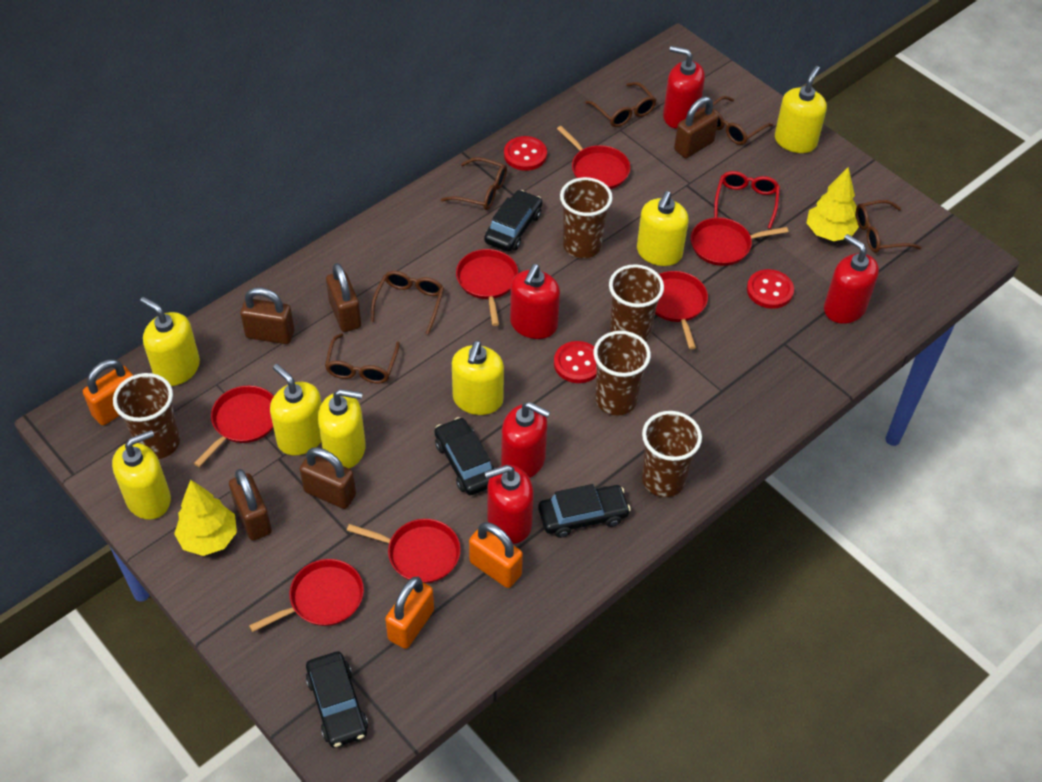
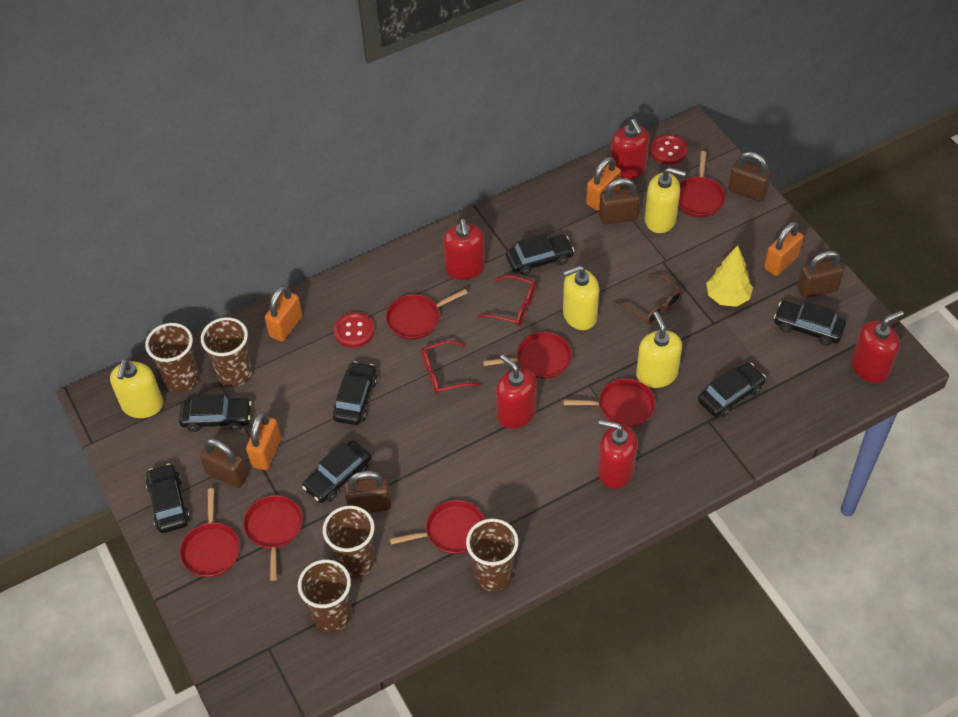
black car: [306,651,368,748] [434,417,495,495] [484,190,542,252] [538,484,631,538] = 4 -> [146,463,190,533] [179,394,252,432] [302,440,371,503] [333,361,377,425] [506,234,574,275] [698,362,766,417] [774,301,846,346] = 7
brown glasses: [325,333,400,384] [371,271,444,335] [441,157,507,210] [585,82,656,127] [712,96,773,145] [856,200,922,253] = 6 -> [615,274,683,325] = 1
orange padlock: [83,359,134,425] [385,577,434,649] [469,522,523,588] = 3 -> [246,412,281,470] [265,285,302,342] [586,157,621,211] [764,222,803,276] = 4
red button: [504,136,547,171] [554,341,597,383] [747,269,794,309] = 3 -> [334,312,375,348] [650,134,687,165] = 2
red glasses: [714,171,780,229] = 1 -> [421,341,481,394] [477,275,536,326] = 2
yellow soap dispenser: [112,430,171,520] [140,297,200,386] [270,364,322,455] [318,389,366,468] [452,341,504,415] [637,191,689,266] [775,66,827,153] = 7 -> [110,359,163,418] [563,265,599,330] [636,312,682,388] [645,167,686,233] = 4
yellow tree: [174,480,237,556] [807,167,859,241] = 2 -> [706,245,753,307] = 1

